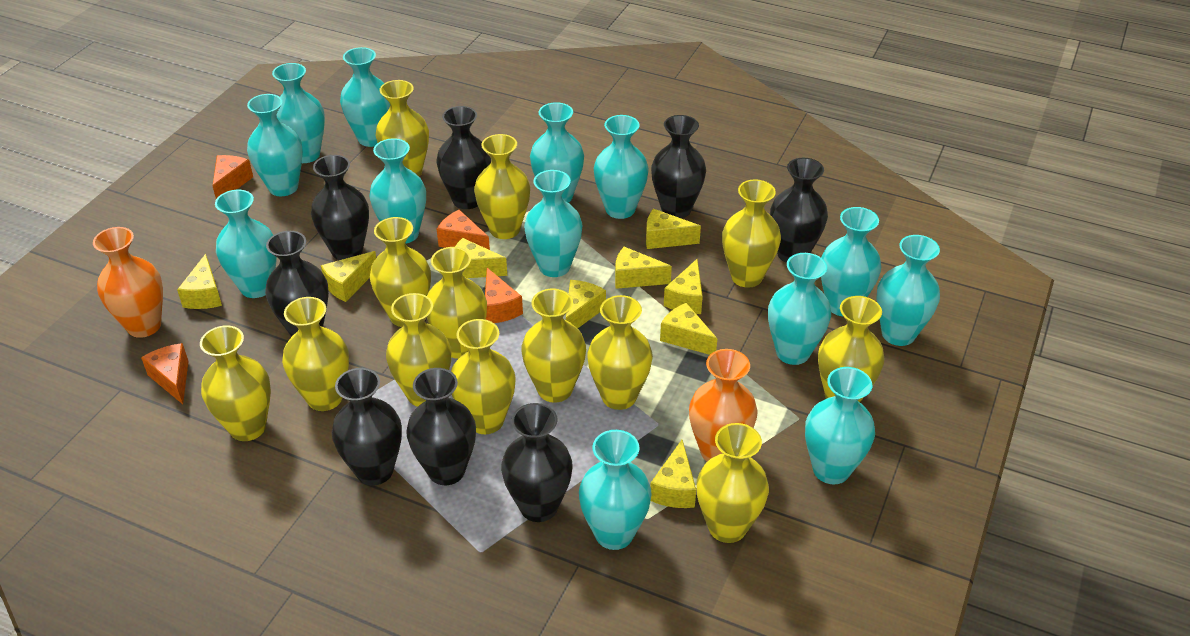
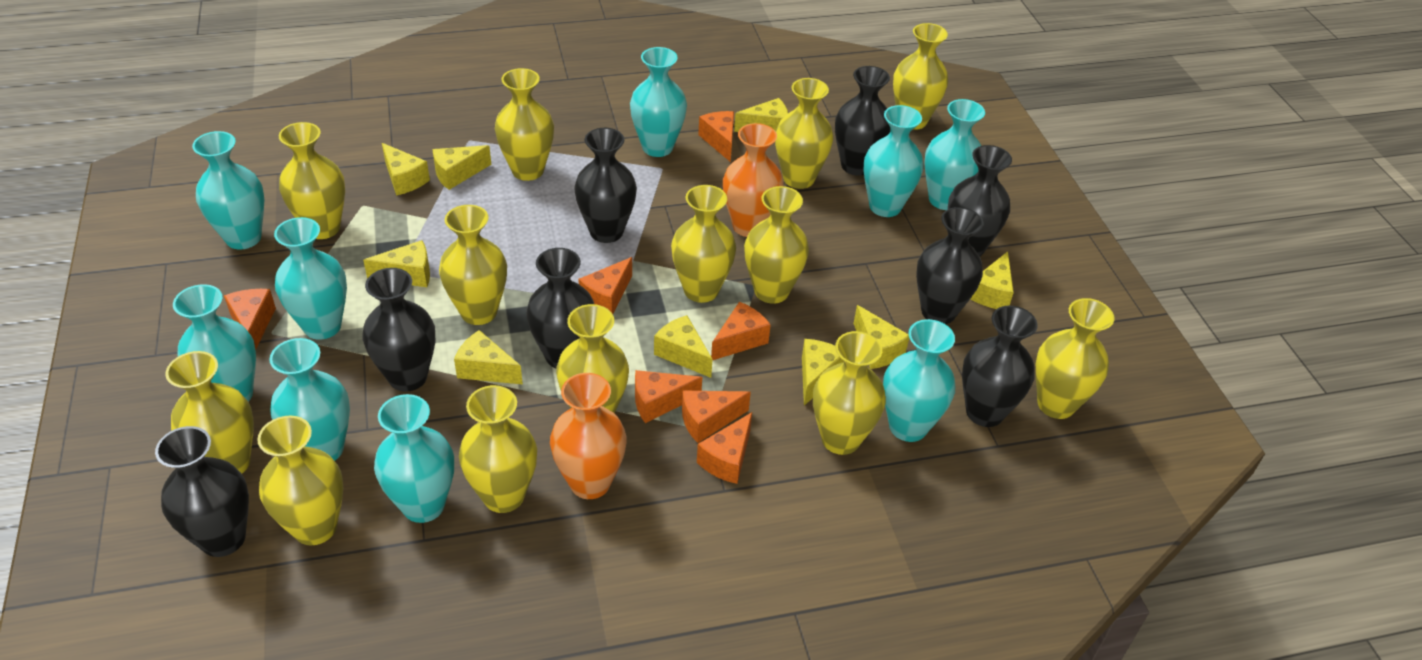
orange cheese: [141,343,189,404] [213,155,253,199] [437,210,490,250] [485,268,523,323] = 4 -> [224,289,276,350] [579,257,632,314] [635,370,702,423] [682,390,751,443] [697,412,752,484] [698,111,734,162] [711,302,771,360] = 7
turquoise vase: [215,190,277,298] [247,94,303,196] [272,63,325,163] [340,47,390,147] [369,138,426,244] [524,170,583,277] [530,102,584,203] [579,430,652,550] [594,115,649,219] [768,253,831,365] [805,367,875,485] [821,207,881,316] [876,235,940,346] = 13 -> [173,284,256,402] [192,131,264,250] [269,338,350,461] [274,217,347,340] [374,394,454,523] [630,47,687,157] [863,105,924,217] [883,319,955,442] [924,99,985,210] = 9

